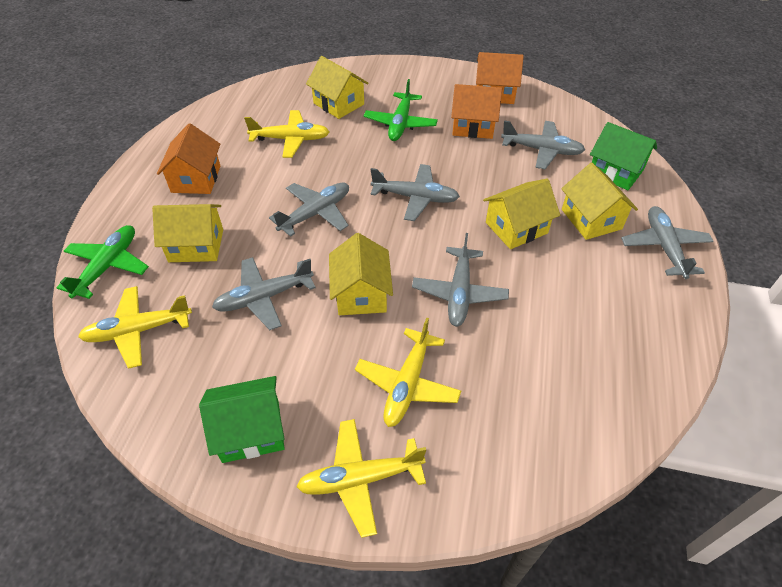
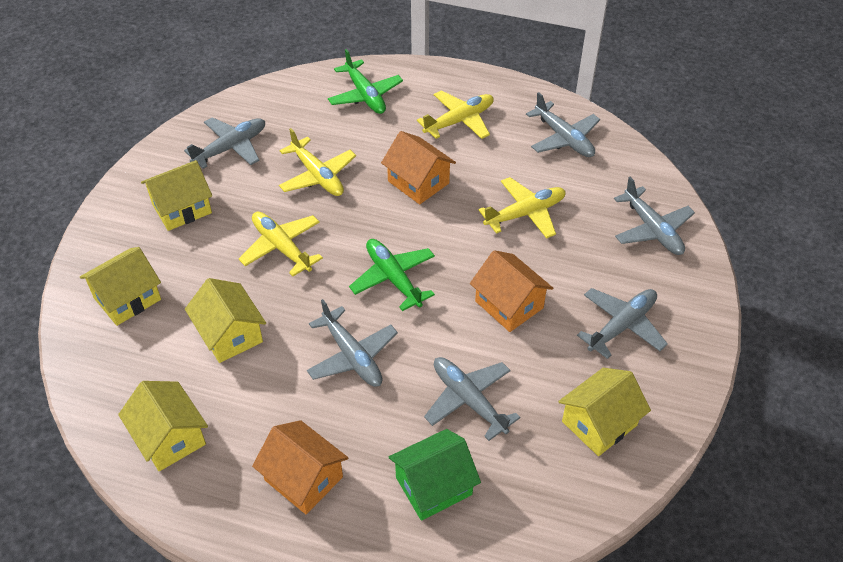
green house: [199,376,285,463] [590,122,657,190] = 2 -> [389,429,481,521] = 1

